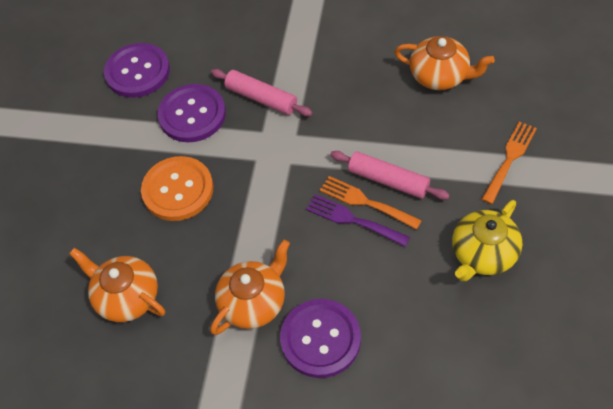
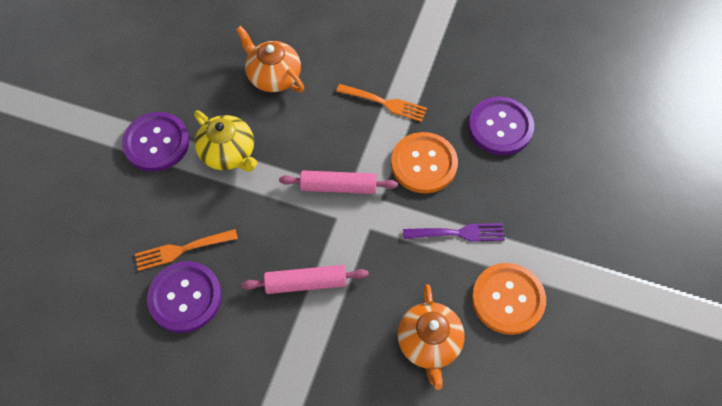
orange button: [141,156,213,221] = 1 -> [391,132,458,193] [472,263,546,335] = 2
orange teapot: [69,248,165,322] [210,240,290,335] [394,36,495,90] = 3 -> [236,26,304,92] [397,284,464,390] = 2

